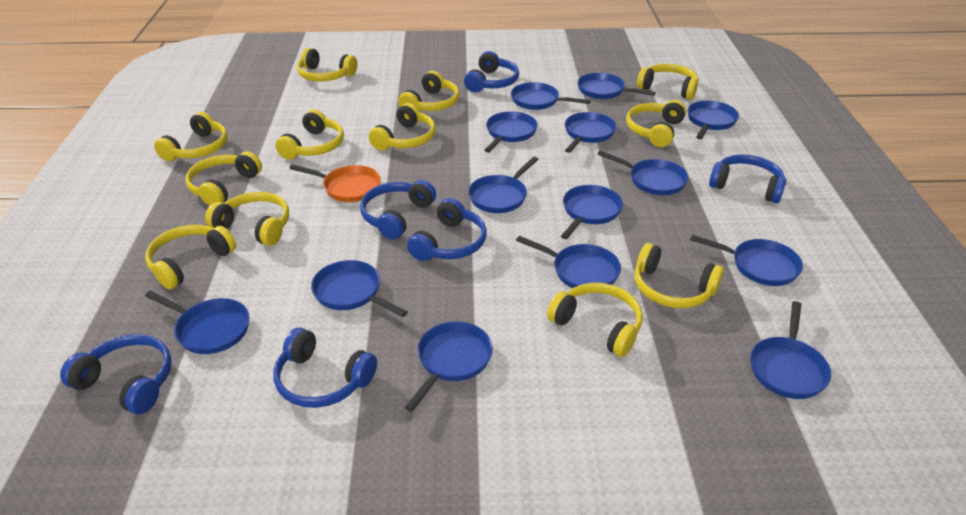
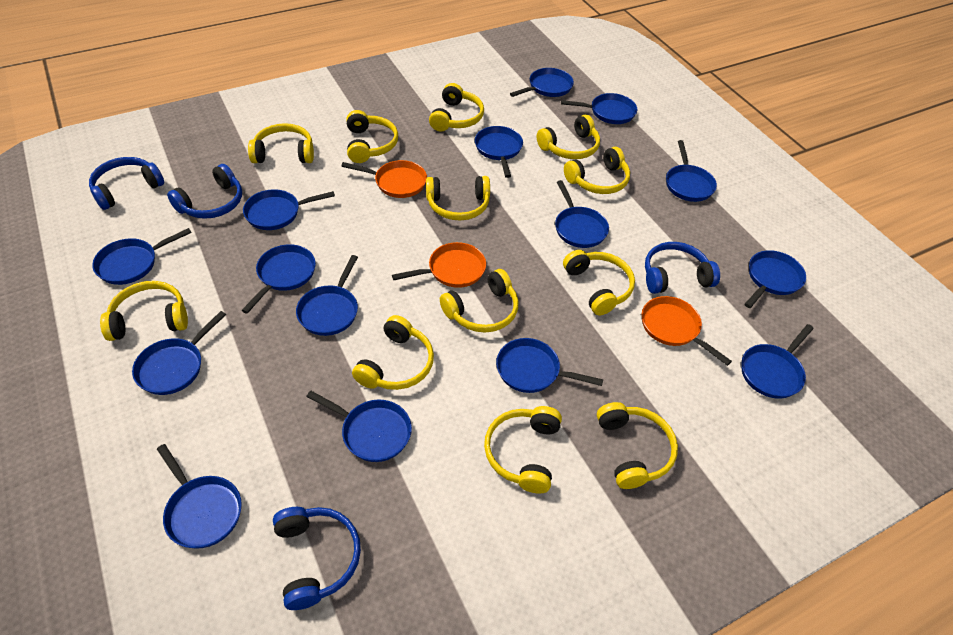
blue headphones: [60,334,172,414] [273,327,377,408] [360,180,436,240] [407,198,487,261] [464,51,519,92] [709,154,787,203] = 6 -> [89,157,164,210] [167,164,242,219] [273,507,361,610] [645,242,720,294] = 4
blue pan: [145,290,250,354] [311,260,408,317] [405,322,493,412] [468,157,539,213] [484,111,538,153] [511,82,590,110] [516,236,621,288] [561,185,623,239] [565,112,617,153] [578,73,656,99] [597,150,688,195] [688,101,739,139] [690,235,803,286] [750,301,831,399] = 14 -> [92,228,192,285] [132,311,226,395] [157,444,242,549] [242,244,316,314] [243,189,335,230] [296,255,358,336] [306,391,412,462] [475,126,523,178] [496,338,603,393] [510,68,574,97] [555,180,609,248] [561,93,637,124] [666,140,717,202] [741,324,814,399] [744,250,806,308] = 15
orange pan: [289,164,381,202] = 1 -> [341,160,427,198] [392,242,486,288] [642,296,732,366] = 3

